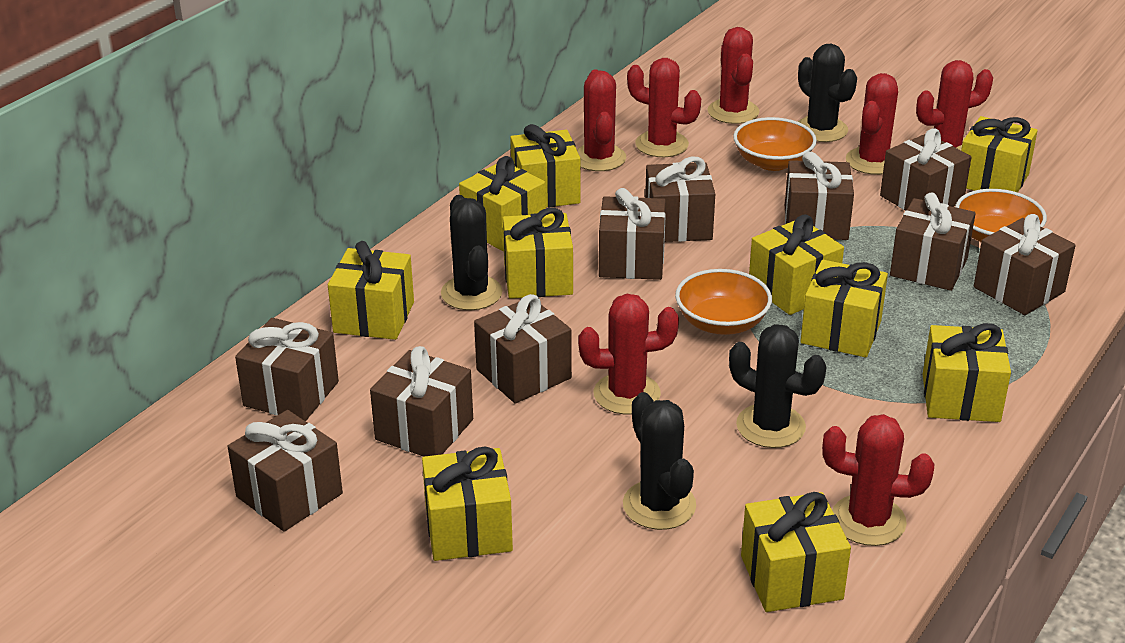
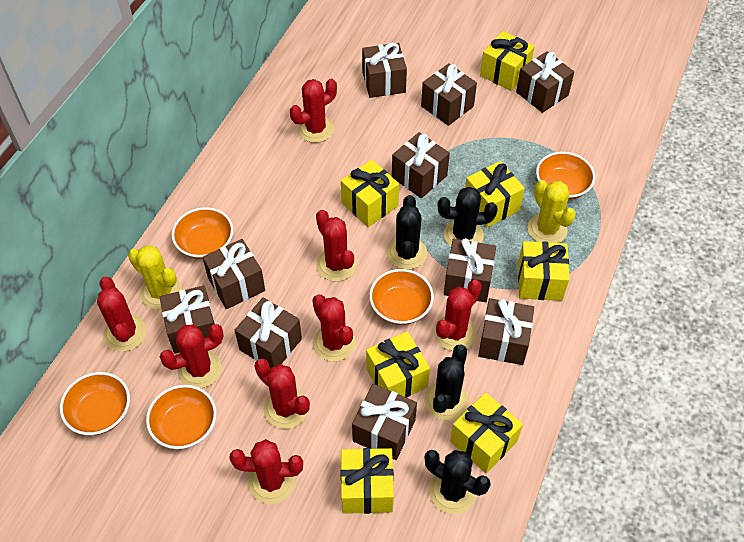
orange bowl: [675,269,772,335] [733,117,817,171] [955,189,1047,242] = 3 -> [60,372,130,435] [146,385,216,449] [172,207,233,259] [369,269,434,325] [536,152,595,200] = 5
red cactus: [577,70,626,171] [578,294,679,414] [627,58,701,157] [708,27,759,124] [822,414,934,546] [846,73,898,175] [916,60,993,150] = 7 -> [97,277,147,352] [160,324,224,388] [229,439,303,504] [255,358,310,429] [290,78,337,143] [312,294,356,362] [316,210,357,282] [434,280,482,351] = 8
yellow cactus: none = 0 -> [128,245,182,310] [528,180,576,243] = 2
yellow gift: [328,241,414,340] [422,446,513,561] [459,156,546,251] [503,208,573,299] [510,124,580,207] [741,492,851,612] [749,214,844,315] [800,260,888,358] [923,323,1011,422] [961,116,1038,193] = 10 -> [340,448,394,514] [341,160,399,227] [366,331,430,398] [450,392,523,473] [465,161,525,227] [480,31,535,91] [518,241,570,301] = 7

